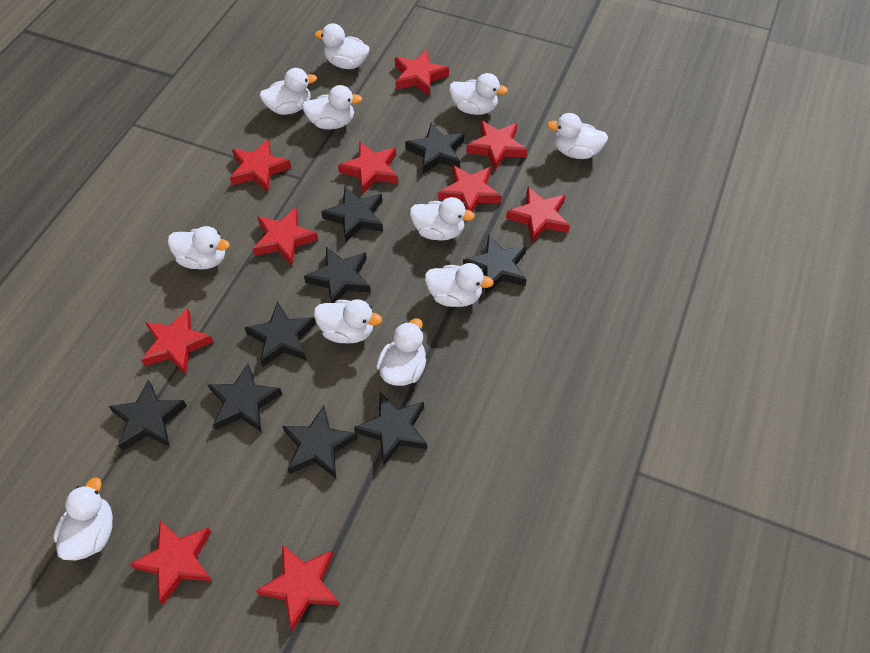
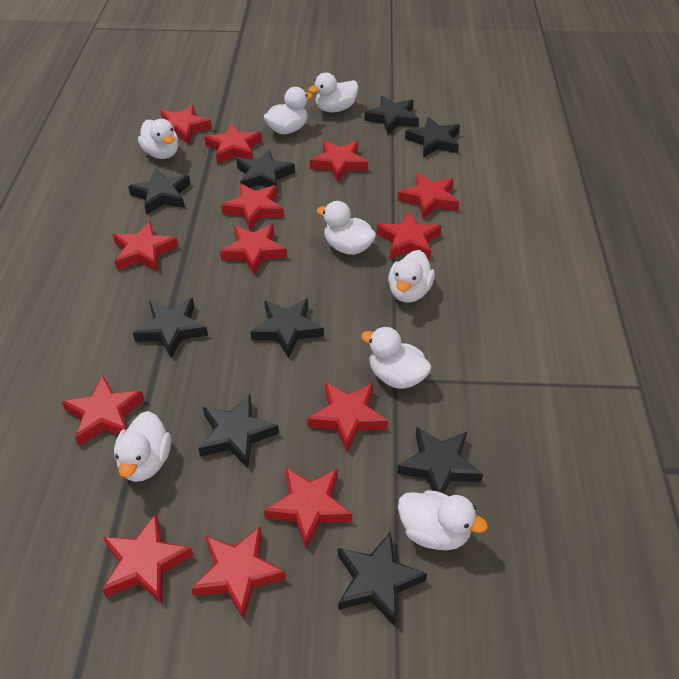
red star: [129,520,212,605] [141,308,214,374] [230,139,291,192] [252,208,318,266] [256,544,340,631] [338,142,398,195] [395,50,449,96] [438,165,502,212] [466,120,527,171] [506,187,570,243] = 10 -> [62,375,145,446] [102,514,194,604] [113,221,179,272] [161,105,212,144] [191,526,286,620] [204,124,262,164] [220,224,287,274] [221,183,284,230] [264,467,352,549] [307,382,388,452] [310,140,368,182] [377,211,442,260] [398,173,459,219] = 13
white duck: [53,477,113,560] [168,226,230,269] [260,68,317,115] [302,85,362,130] [314,299,382,344] [315,23,370,69] [376,318,426,386] [410,197,475,241] [425,263,494,307] [449,73,508,115] [547,113,608,159] = 11 -> [114,411,171,482] [138,119,178,159] [264,87,313,134] [308,73,358,112] [317,201,376,255] [361,327,431,389] [388,250,435,303] [398,490,488,550] = 8

